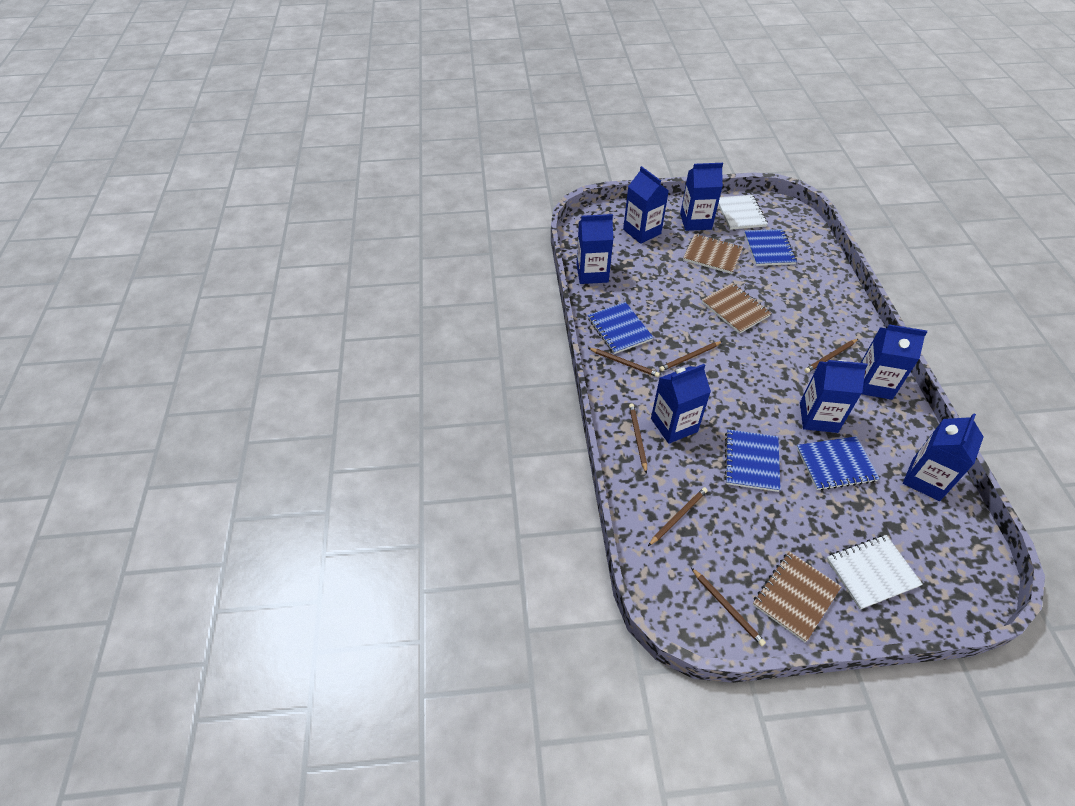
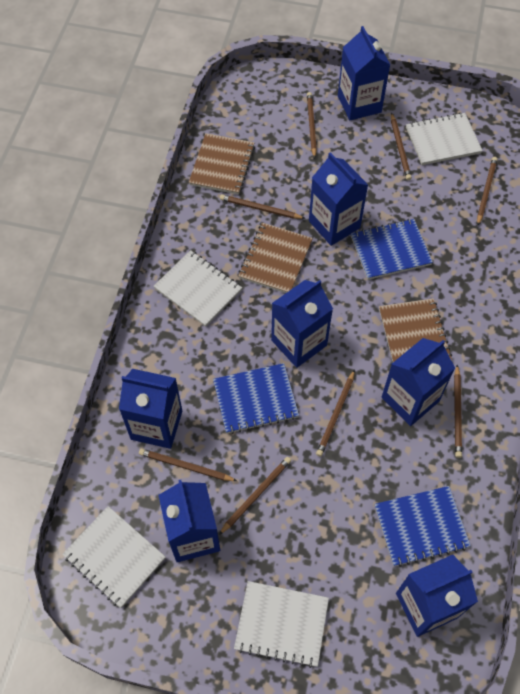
blue notebook: [588,302,654,354] [725,429,781,492] [744,229,797,266] [797,436,880,490] = 4 -> [213,363,299,434] [351,219,433,280] [374,486,471,567] = 3
brown pencil: [589,348,660,377] [629,403,647,474] [648,487,708,546] [659,341,723,371] [691,568,766,646] [804,339,858,373] = 6 -> [139,448,237,481] [219,457,291,535] [220,194,305,219] [307,92,317,158] [316,370,355,456] [391,113,412,180] [454,365,462,458] [477,157,498,225] = 8
white notebook: [718,195,768,230] [827,535,923,609] = 2 -> [62,506,166,608] [154,250,242,327] [234,581,329,668] [406,113,483,165] = 4

